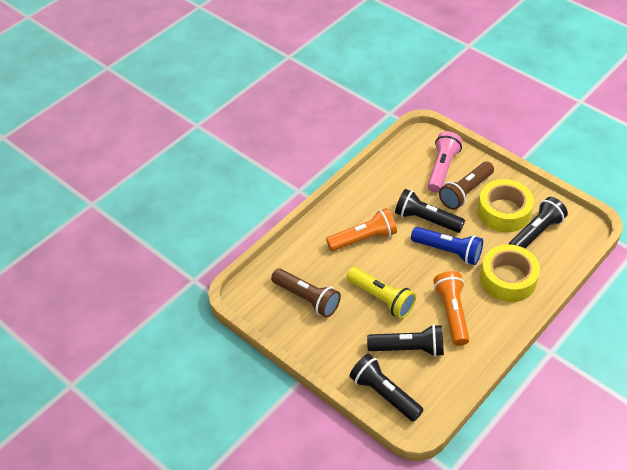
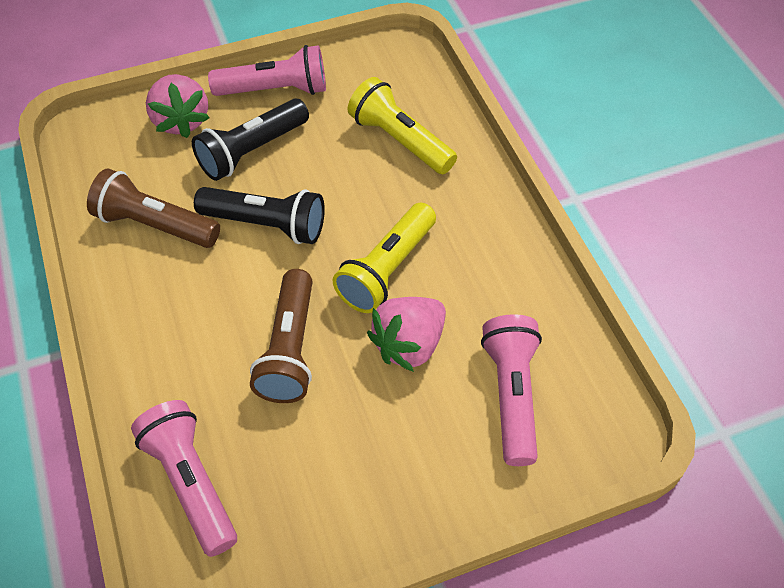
black flashlight: [349,354,424,422] [367,324,444,357] [395,189,465,233] [509,197,568,249] = 4 -> [192,98,309,181] [194,187,325,244] = 2
blue flashlight: [411,227,483,265] = 1 -> none = 0
orange flashlight: [326,208,397,251] [433,271,469,346] = 2 -> none = 0
pink flashlight: [428,131,463,193] = 1 -> [131,400,237,557] [208,45,326,96] [481,314,542,466] = 3
pink strawberry: none = 0 -> [146,74,209,138] [367,297,446,372] = 2
yellow flashlight: [346,267,416,319] = 1 -> [333,203,436,313] [348,77,457,174] = 2
yellow tape: [478,179,534,232] [480,244,540,302] = 2 -> none = 0

